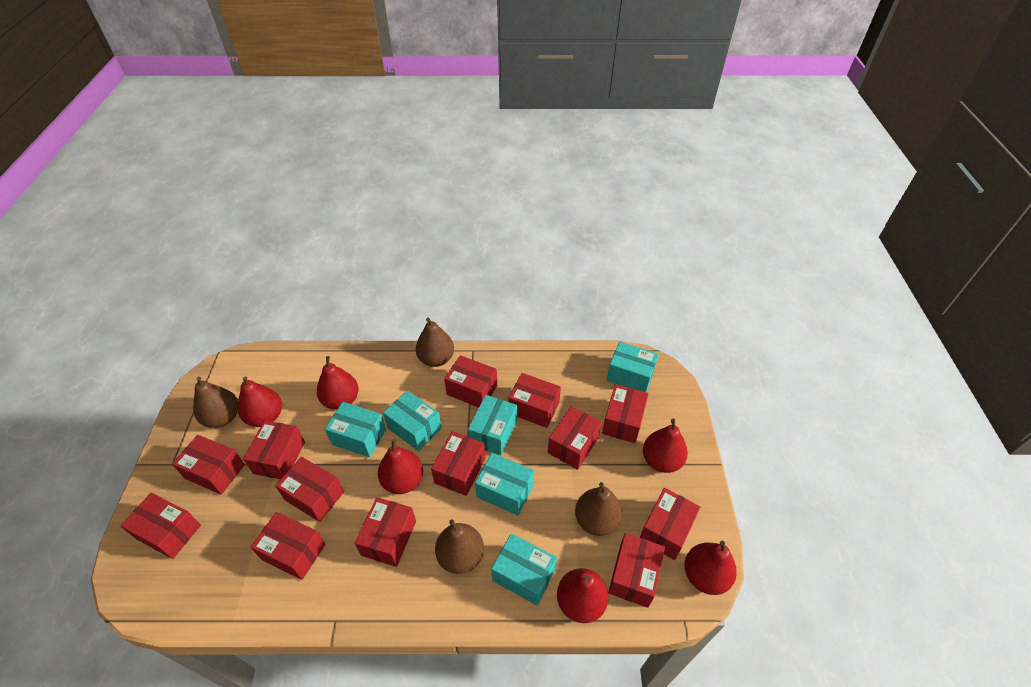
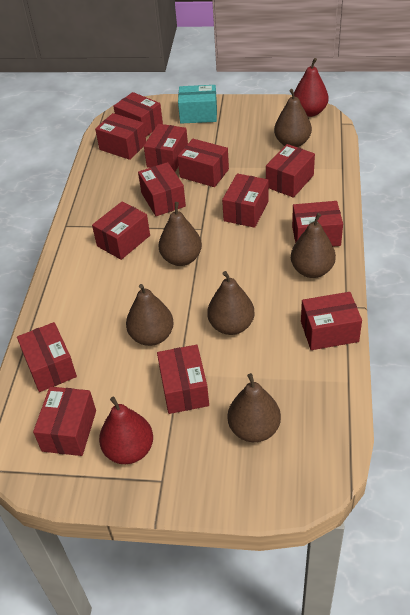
brown pear: [193,377,238,428] [416,318,454,367] [435,519,484,574] [575,482,622,536] = 4 -> [126,284,174,346] [159,202,202,266] [207,271,255,335] [228,373,281,442] [274,89,312,147] [291,213,336,278] = 6
red pear: [238,377,282,427] [317,356,359,410] [378,439,423,494] [557,568,609,623] [643,419,688,473] [685,541,737,595] = 6 -> [99,397,153,464] [294,58,329,117] = 2
turquoise box: [325,402,386,457] [383,391,442,451] [468,395,517,455] [475,453,534,516] [491,533,557,606] [607,342,659,392] = 6 -> [178,85,217,124] = 1

